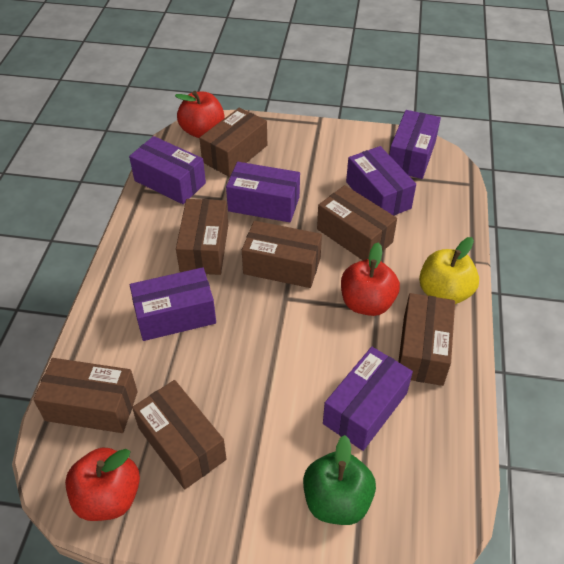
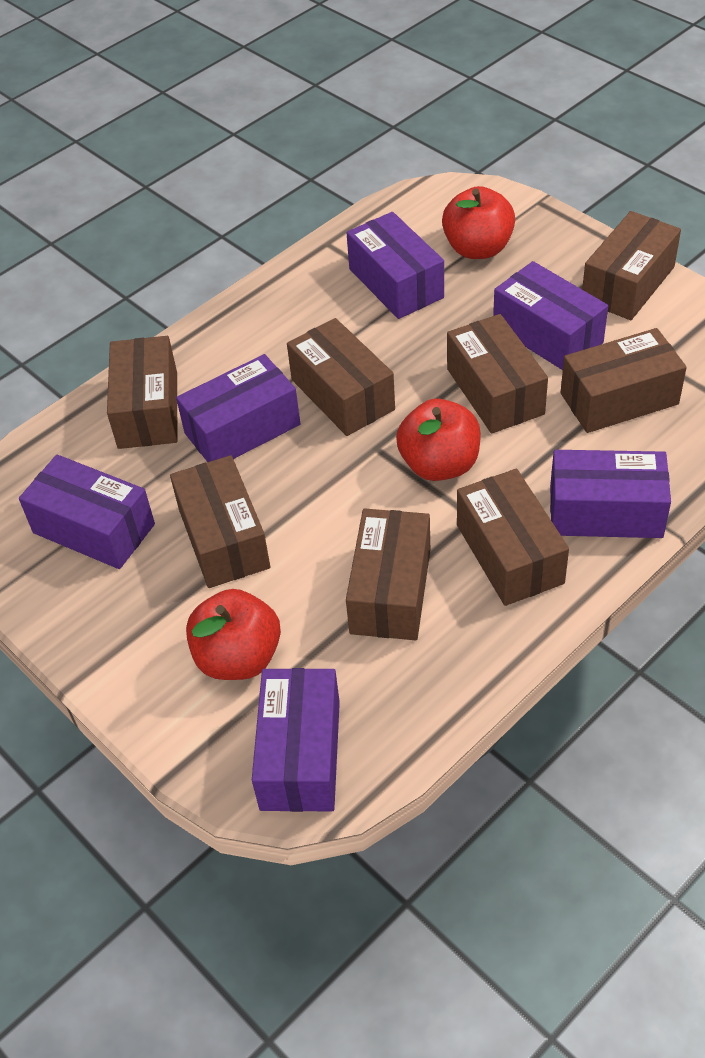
brown box: [33,358,138,433] [132,380,226,489] [176,199,228,275] [199,107,267,177] [242,221,322,288] [317,185,397,260] [398,293,455,386] = 7 -> [107,336,178,449] [170,455,270,588] [287,318,395,436] [346,508,430,640] [447,314,548,434] [457,469,569,606] [561,328,687,433] [582,211,681,320] = 8
green apple: [303,435,376,525] = 1 -> none = 0
yellow apple: [419,237,479,304] = 1 -> none = 0

